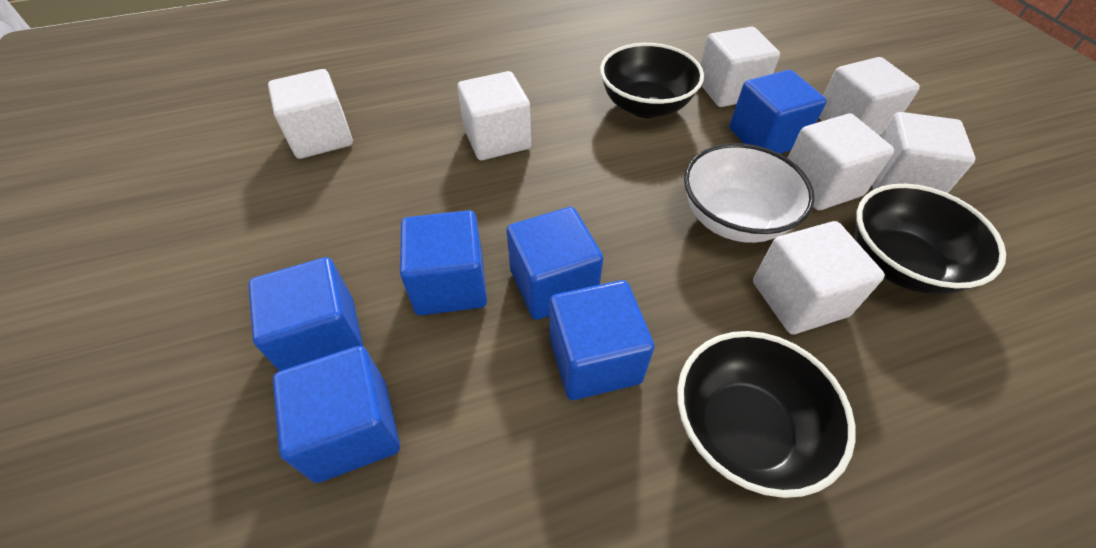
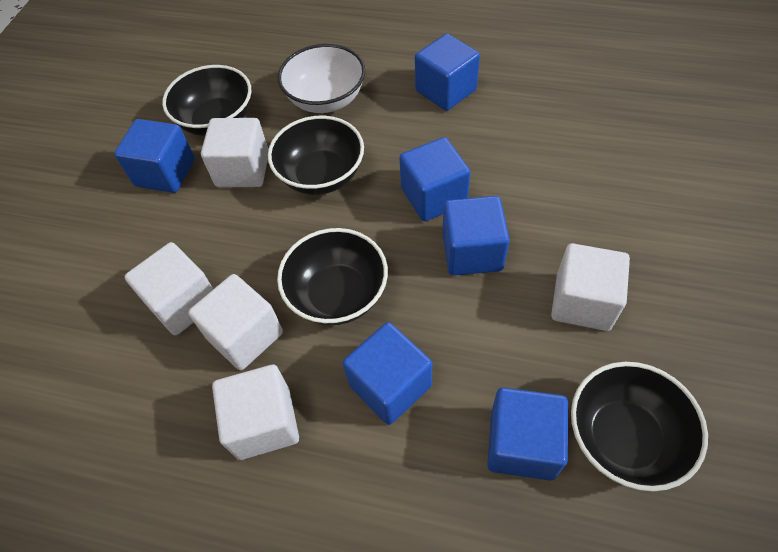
black bowl: [600,43,704,118] [677,331,856,498] [855,184,1006,295] = 3 -> [162,65,252,136] [268,116,364,195] [277,228,388,325] [571,362,708,491] = 4
white cube: [268,69,353,159] [457,71,531,160] [700,27,780,107] [753,221,885,334] [788,114,894,210] [819,57,920,136] [872,112,976,193] = 7 -> [124,242,213,335] [188,274,283,370] [201,118,269,187] [212,365,299,460] [551,243,630,331] = 5

